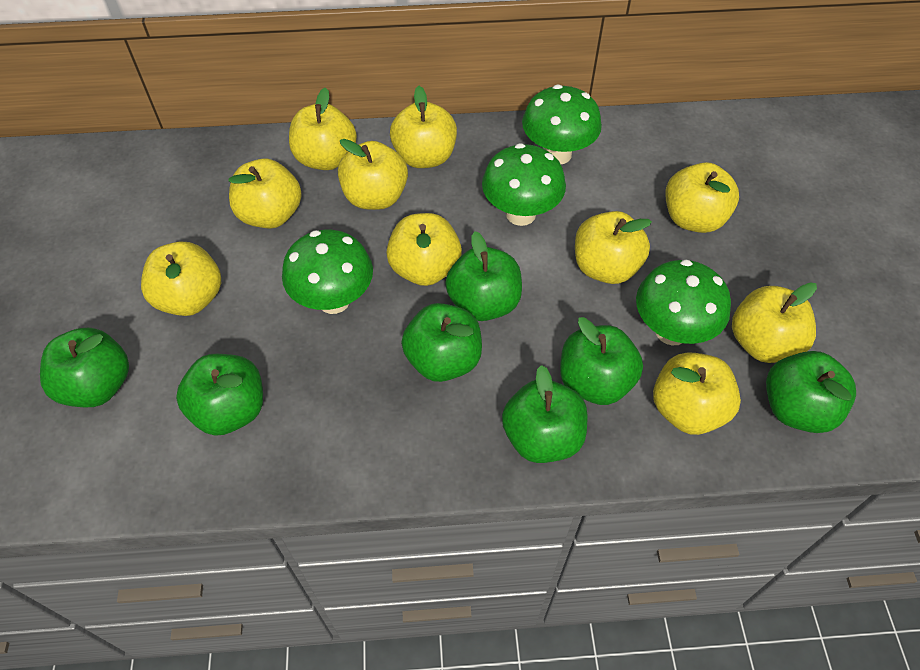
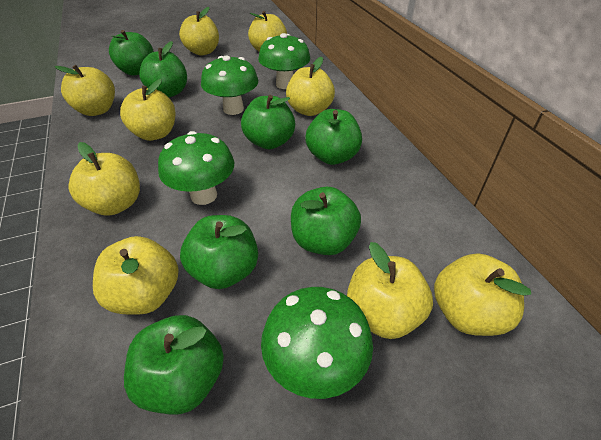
yellow apple: [141,241,221,316] [228,159,302,229] [289,87,357,170] [338,139,408,210] [386,213,462,286] [390,86,457,168] [575,211,652,284] [653,352,741,435] [665,162,739,233] [732,282,817,363] = 10 -> [55,65,115,116] [69,142,140,216] [93,236,179,315] [120,79,175,141] [179,7,219,56] [248,11,287,51] [286,57,335,116] [347,242,433,339] [434,254,531,336] = 9

